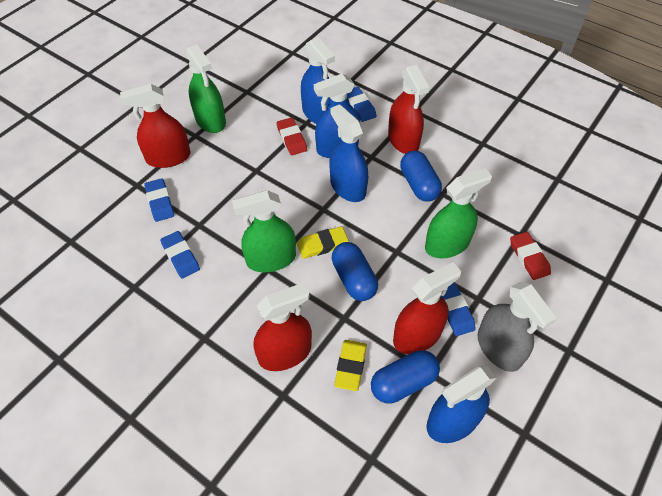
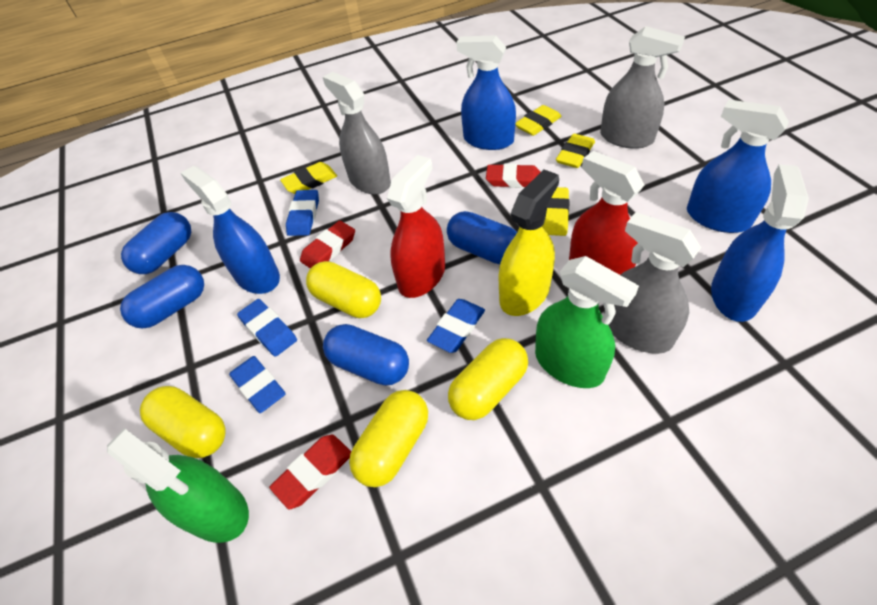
blue capsule: [332,242,378,301] [371,350,440,404] [400,151,442,202] = 3 -> [120,265,204,329] [121,212,191,274] [323,324,409,385] [447,211,517,264] = 4
green spray bottle: [186,44,226,133] [232,190,296,272] [425,168,492,258] = 3 -> [107,428,249,543] [535,256,639,388] = 2
grey spray bottle: [478,282,557,372] = 1 -> [323,72,391,194] [600,26,685,149] [604,212,701,354] = 3
red eraser: [276,117,307,155] [510,232,551,280] = 2 -> [269,435,351,509] [300,221,355,268] [486,164,541,188] = 3
red spray bottle: [120,84,191,168] [254,283,312,371] [388,65,429,154] [393,262,461,354] = 4 -> [387,155,445,298] [569,151,644,275] = 2
yellow capsule: none = 0 -> [140,386,226,458] [306,261,381,318] [349,390,428,487] [448,338,528,420] = 4
yellow eraser: [297,226,349,259] [334,340,367,391] = 2 -> [280,162,337,194] [515,105,562,136] [542,187,569,236] [556,134,595,168] = 4
yellow spray bottle: none = 0 -> [499,169,559,316] = 1

